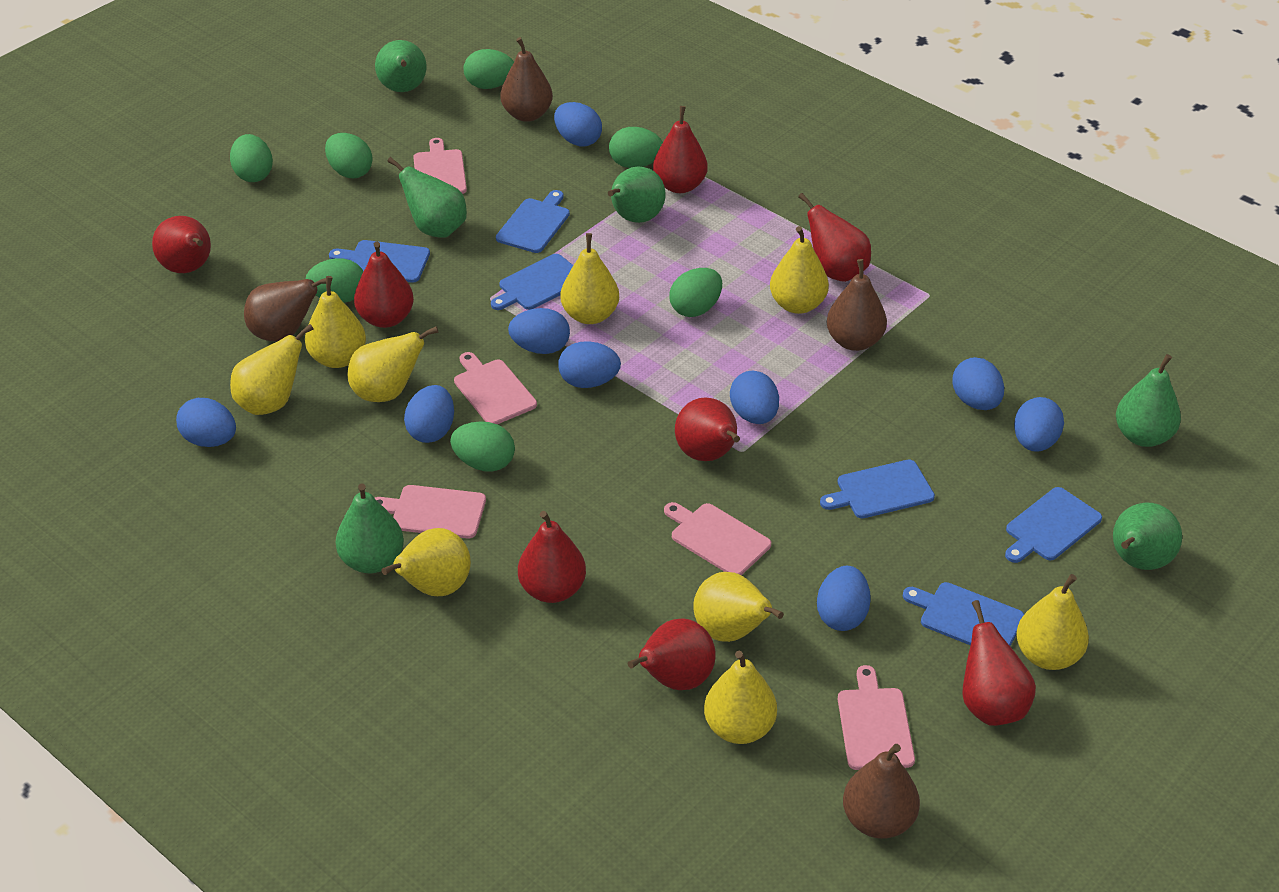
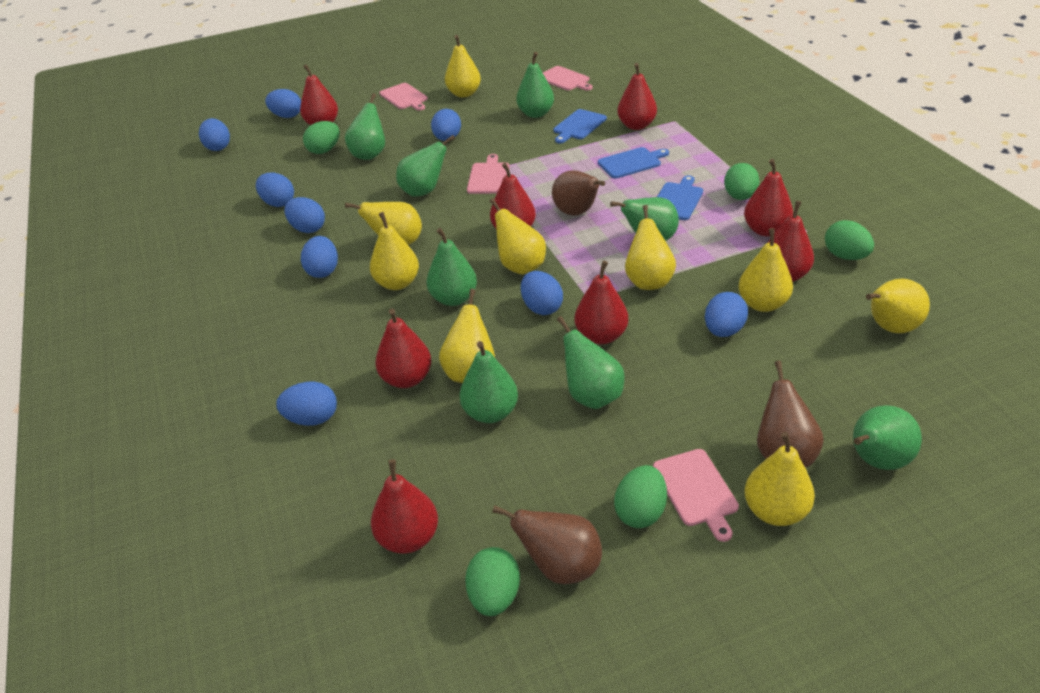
blue cutting board: [329,240,430,283] [491,254,573,310] [496,190,570,253] [820,459,935,518] [903,582,1024,646] [1005,487,1102,563] = 6 -> [553,109,607,143] [598,147,669,178] [657,175,703,220] = 3
brown pear: [244,278,326,341] [500,37,553,122] [827,259,887,351] [843,744,920,839] = 4 -> [492,505,602,584] [552,170,605,216] [757,361,824,468] = 3
green egg: [230,134,273,182] [306,258,364,303] [325,133,373,178] [450,421,515,472] [464,49,514,89] [609,127,663,168] [669,268,722,317] = 7 -> [303,121,340,154] [465,547,520,616] [614,465,667,528] [724,163,760,200] [825,220,874,260] = 5
green pear: [336,484,404,573] [375,40,427,92] [387,157,467,238] [608,167,665,223] [1113,503,1182,570] [1116,354,1181,447] = 6 -> [345,93,385,160] [396,135,455,196] [426,228,477,306] [459,341,518,423] [516,52,554,118] [557,316,624,409] [610,197,679,241] [853,405,922,470] = 8
pink cutting board: [375,485,486,538] [413,138,467,194] [454,352,537,424] [664,502,771,575] [838,665,915,770] = 5 -> [379,83,428,111] [467,154,510,194] [543,66,593,91] [653,449,739,542] = 4

